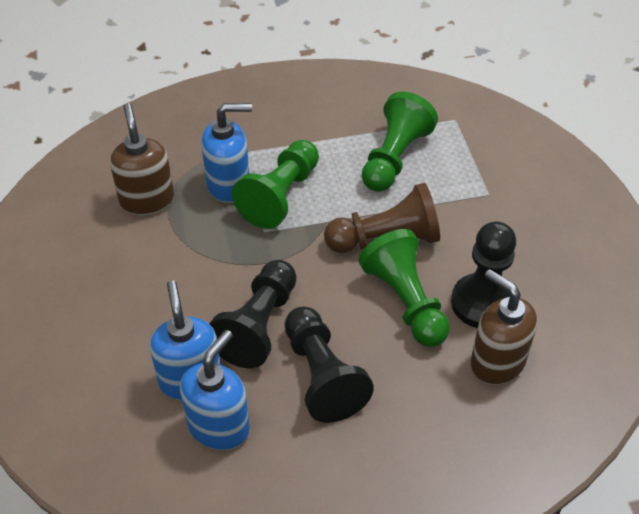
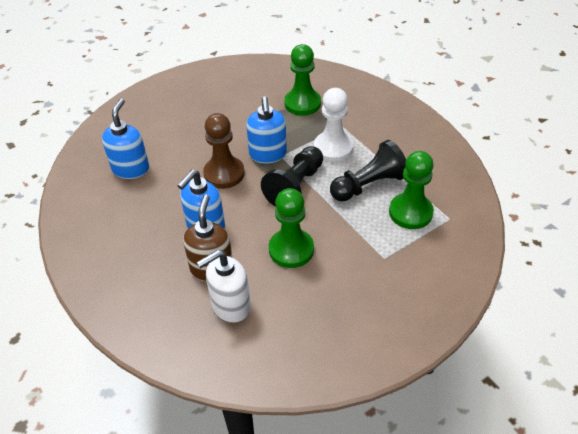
black pawn: [210,260,296,368] [285,307,374,423] [451,221,516,328] = 3 -> [261,146,323,207] [330,140,406,201] = 2
brown soap dispenser: [110,103,174,215] [471,269,537,385] = 2 -> [183,194,232,282] = 1
white pawn: none = 0 -> [314,88,353,162] = 1
white soap dispenser: none = 0 -> [197,250,251,323] = 1

